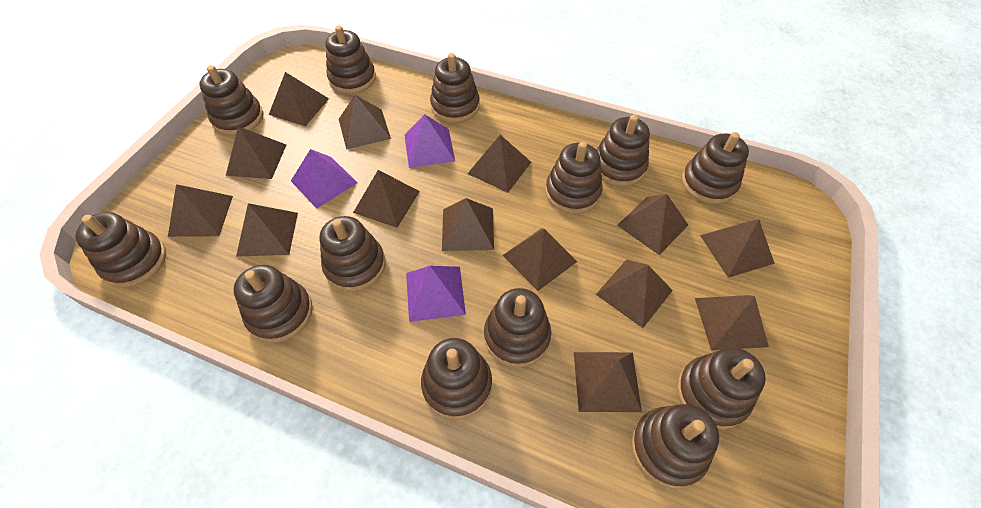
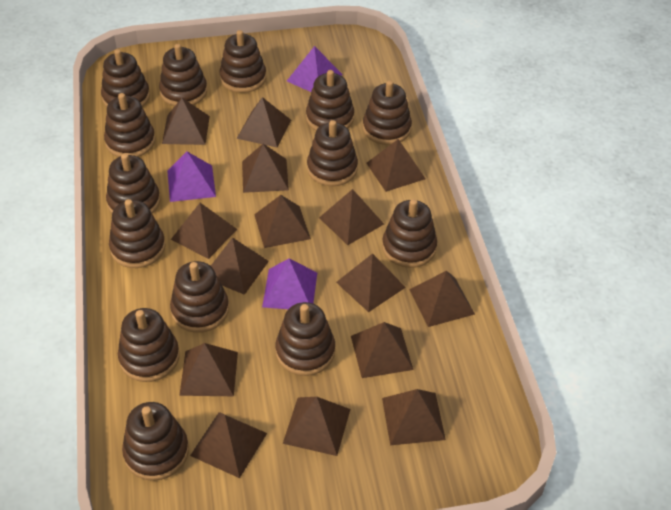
brown pyramid: [168,184,233,237] [226,126,286,179] [236,203,298,257] [269,72,329,126] [339,95,391,149] [353,170,420,228] [442,198,494,251] [467,135,531,193] [503,228,577,291] [574,352,642,412] [596,259,673,328] [617,194,688,255] [695,295,769,351] [700,219,775,278] = 14 -> [162,98,210,145] [171,203,237,259] [179,343,238,396] [190,412,267,478] [211,237,269,295] [236,97,291,147] [242,144,289,193] [254,195,311,248] [283,397,351,456] [319,189,384,245] [336,253,406,312] [351,322,414,378] [367,139,426,192] [382,389,446,445] [409,271,475,327] = 15
brown stacking toy: [75,212,166,288] [199,65,263,136] [234,265,313,343] [320,216,386,292] [326,25,376,94] [421,338,492,420] [430,53,480,123] [484,288,551,368] [545,142,603,214] [596,115,650,187] [631,404,719,488] [677,347,766,430] [682,132,749,204] = 13 -> [101,49,150,107] [104,93,155,157] [106,153,160,214] [109,199,165,268] [118,308,180,382] [122,402,189,481] [159,44,207,106] [170,261,229,333] [219,30,266,93] [276,302,335,376] [306,70,354,130] [307,120,358,186] [363,80,412,145] [382,199,437,268] = 14

